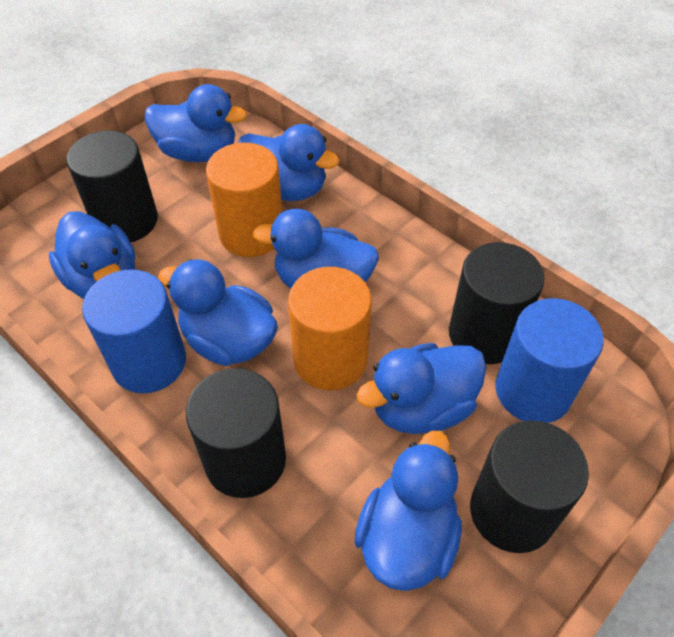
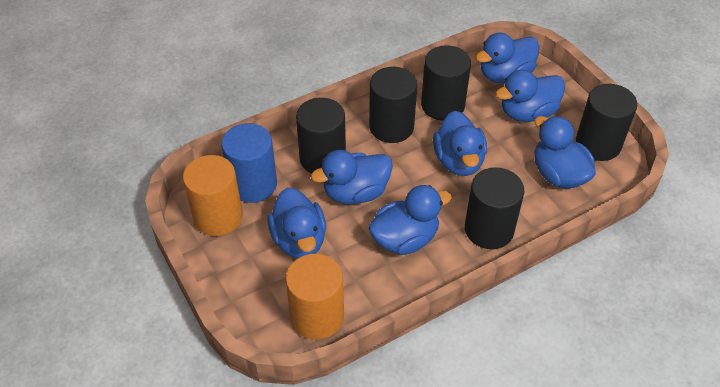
black cylinder: [66,130,158,243] [186,368,286,498] [449,242,544,364] [470,420,589,553] = 4 -> [296,98,346,174] [369,67,417,143] [421,45,471,121] [465,167,524,249] [576,84,637,161] = 5
blue cylinder: [82,269,186,393] [495,298,604,423] = 2 -> [221,123,277,203] = 1

